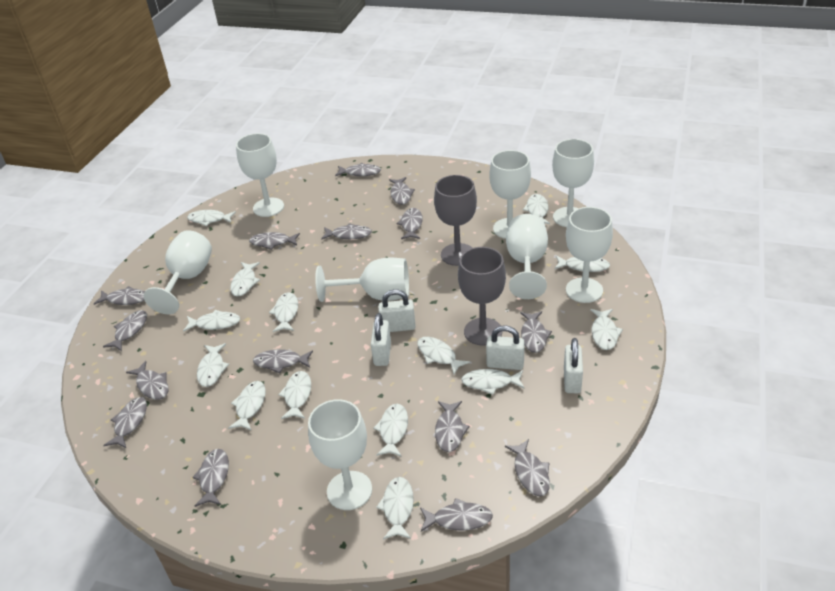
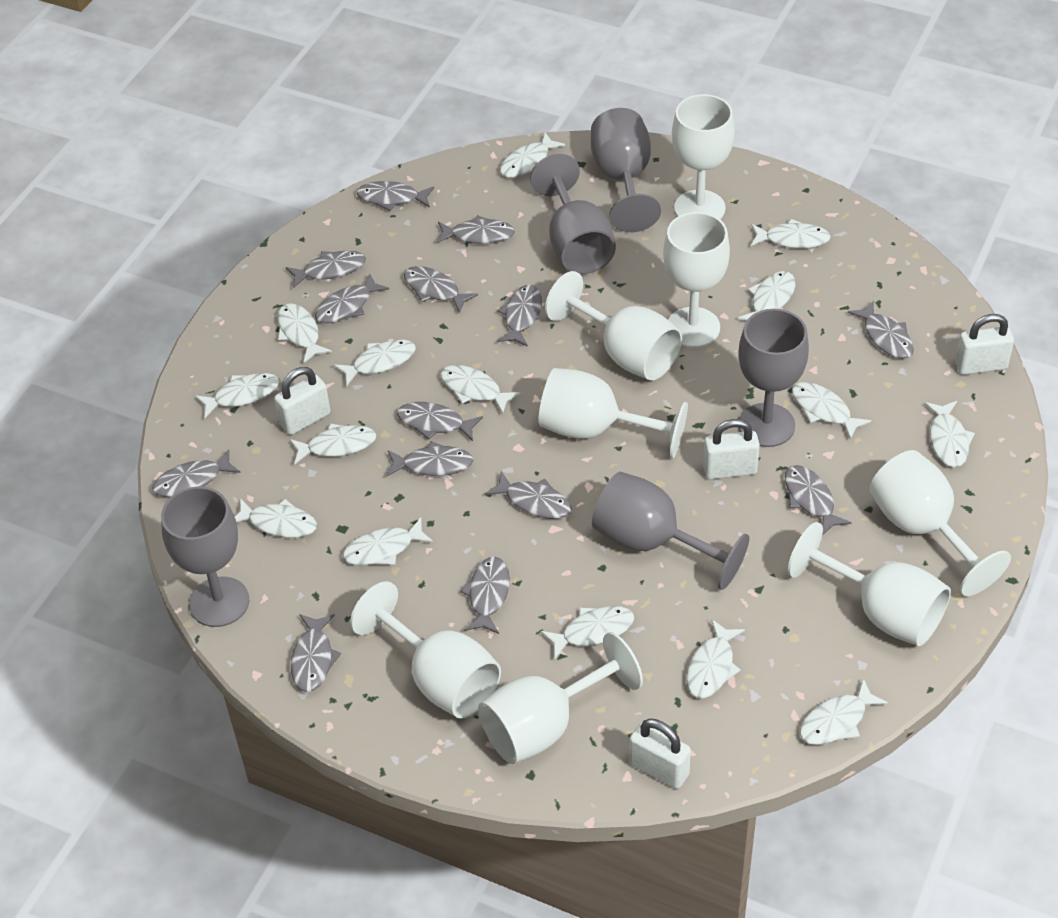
grey fish: [94,286,145,305] [103,310,147,351] [103,397,147,448] [126,361,168,400] [192,449,229,507] [249,232,300,250] [253,349,313,373] [321,223,372,240] [335,163,381,176] [389,177,415,205] [396,208,423,239] [420,498,493,532] [435,401,470,452] [505,439,550,496] [520,311,552,353] = 15 -> [152,449,241,497] [286,250,366,288] [291,614,341,692] [315,273,389,323] [356,181,434,211] [386,441,474,477] [397,402,483,441] [404,266,478,313] [436,215,515,244] [460,557,510,634] [485,471,572,519] [497,285,542,347] [785,465,852,535] [848,300,914,359] = 14
grey goblet: [434,175,477,266] [458,247,506,346] = 2 -> [161,486,249,627] [530,154,616,274] [591,108,661,232] [592,472,749,590] [738,309,809,447] = 5
white fish: [183,310,240,332] [187,210,236,226] [197,343,229,387] [228,381,266,430] [230,262,260,297] [269,292,298,332] [278,371,311,419] [373,404,408,457] [376,477,414,540] [417,337,470,374] [461,369,525,395] [523,194,550,224] [554,256,610,272] [590,309,623,350] = 14 -> [195,373,279,418] [235,498,317,538] [278,303,332,364] [289,423,376,465] [334,340,416,386] [343,518,434,565] [440,365,521,414] [500,132,566,178] [541,606,634,660] [686,619,745,698] [738,271,796,320] [751,219,831,248] [792,382,871,440] [800,678,888,745] [924,401,975,467] = 15

